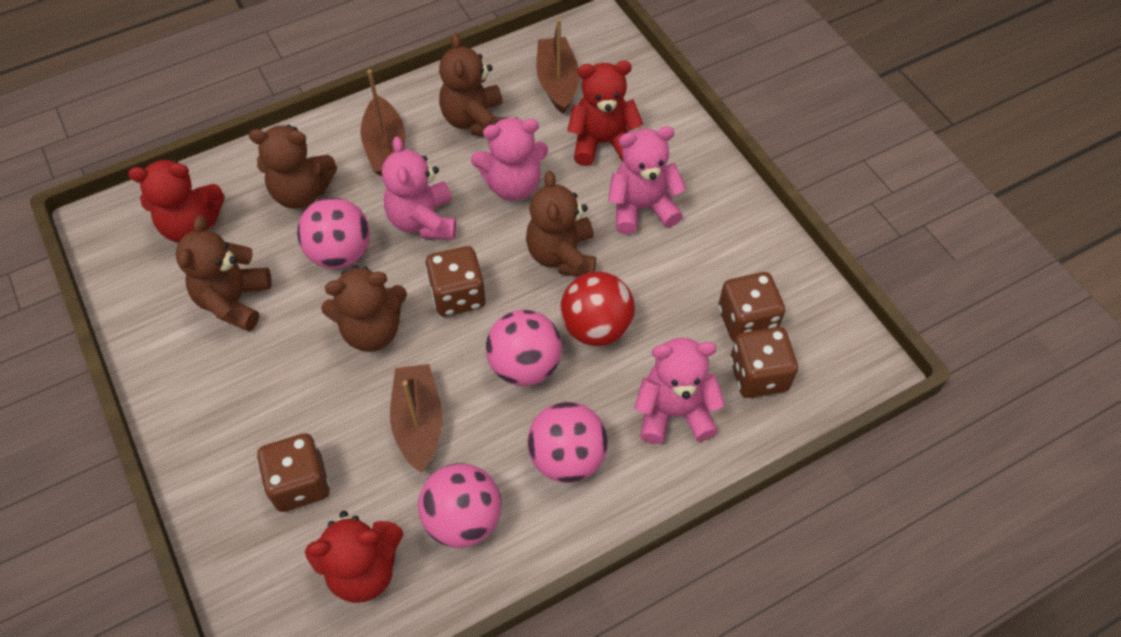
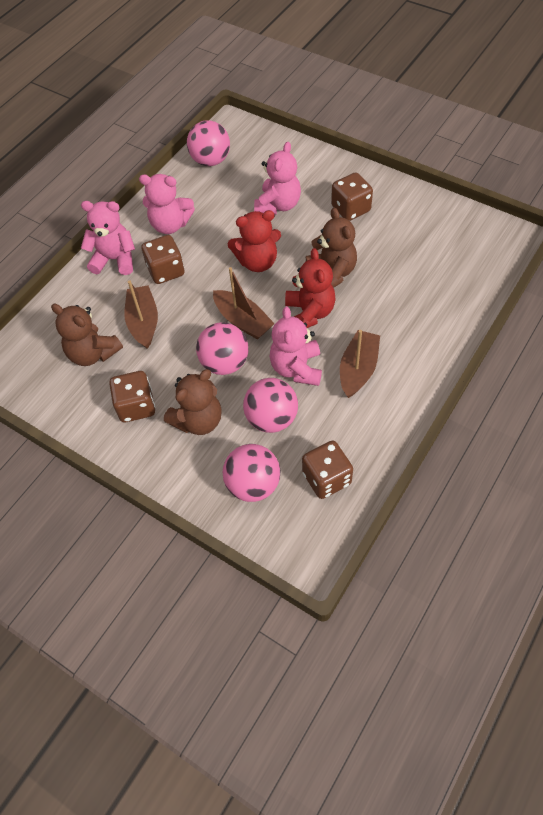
brown teddy bear: [176,215,272,331] [249,125,337,209] [321,265,407,352] [439,33,504,136] [526,171,596,277] = 5 -> [51,304,123,366] [164,369,222,435] [306,208,357,288] = 3
red ball: [560,272,635,346] = 1 -> none = 0
red teddy bear: [128,159,225,243] [305,511,403,603] [567,61,643,166] = 3 -> [228,210,281,272] [285,248,336,328] = 2

